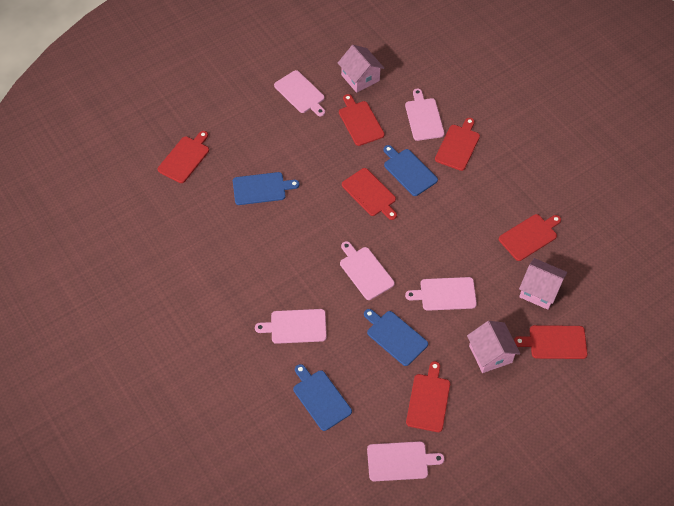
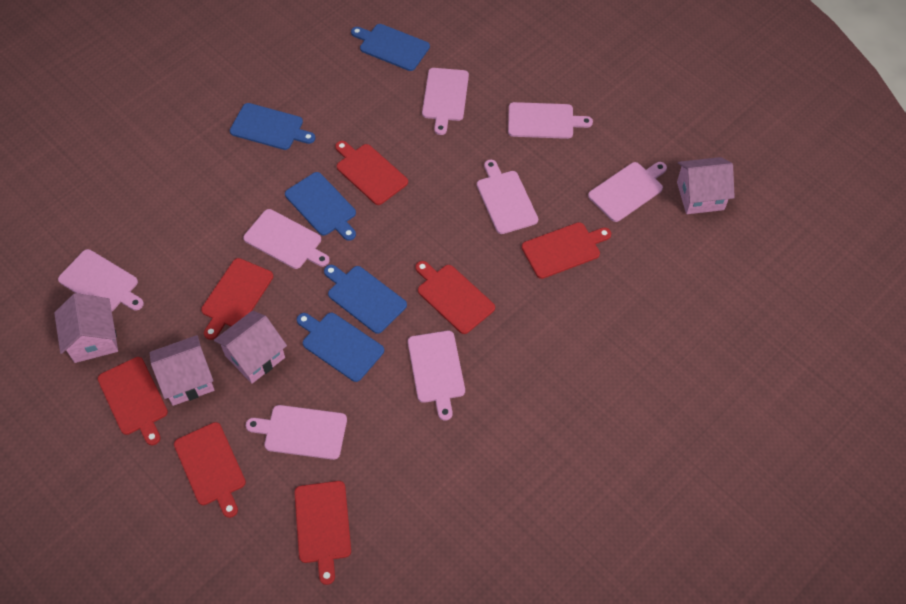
blue cutting board: [233,172,299,205] [293,364,352,431] [364,309,428,366] [383,145,438,196] = 4 -> [230,103,315,150] [285,172,356,241] [297,313,384,382] [324,265,407,334] [351,24,430,71] = 5
pink cutting board: [255,309,327,344] [274,70,325,116] [340,241,395,300] [367,441,445,481] [405,89,445,141] [405,277,477,311] = 6 -> [58,249,144,311] [243,209,330,269] [246,405,347,460] [408,331,465,421] [422,68,469,135] [477,160,538,234] [508,102,593,139] [588,162,667,222] = 8
pink house: [338,45,384,93] [467,321,520,373] [519,258,567,310] = 3 -> [54,293,118,363] [149,335,214,406] [214,311,287,384] [677,157,735,214] = 4

